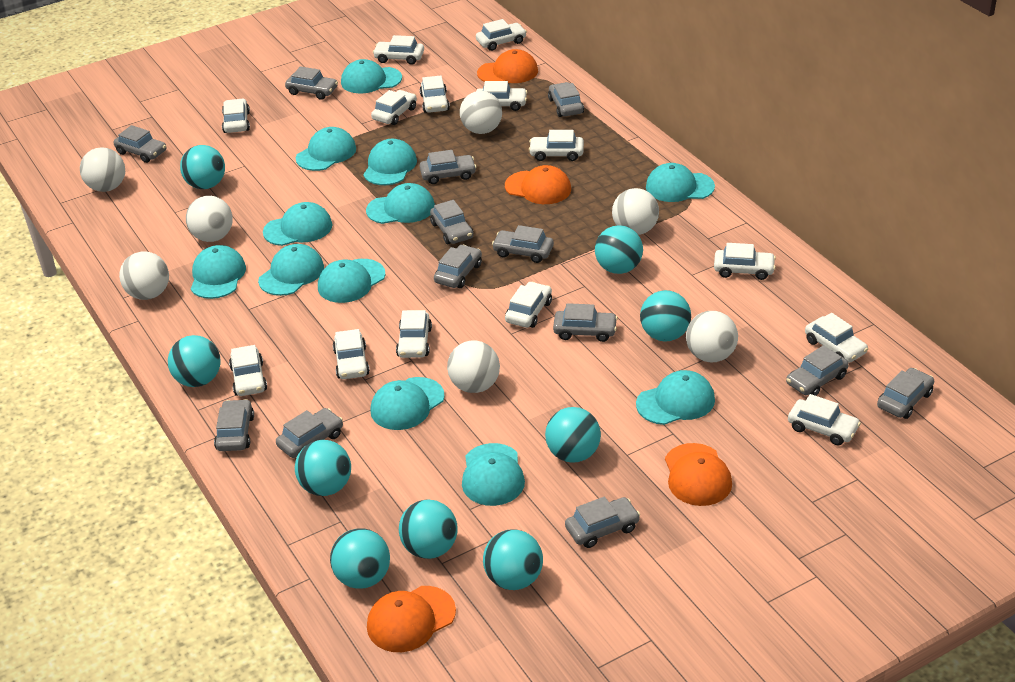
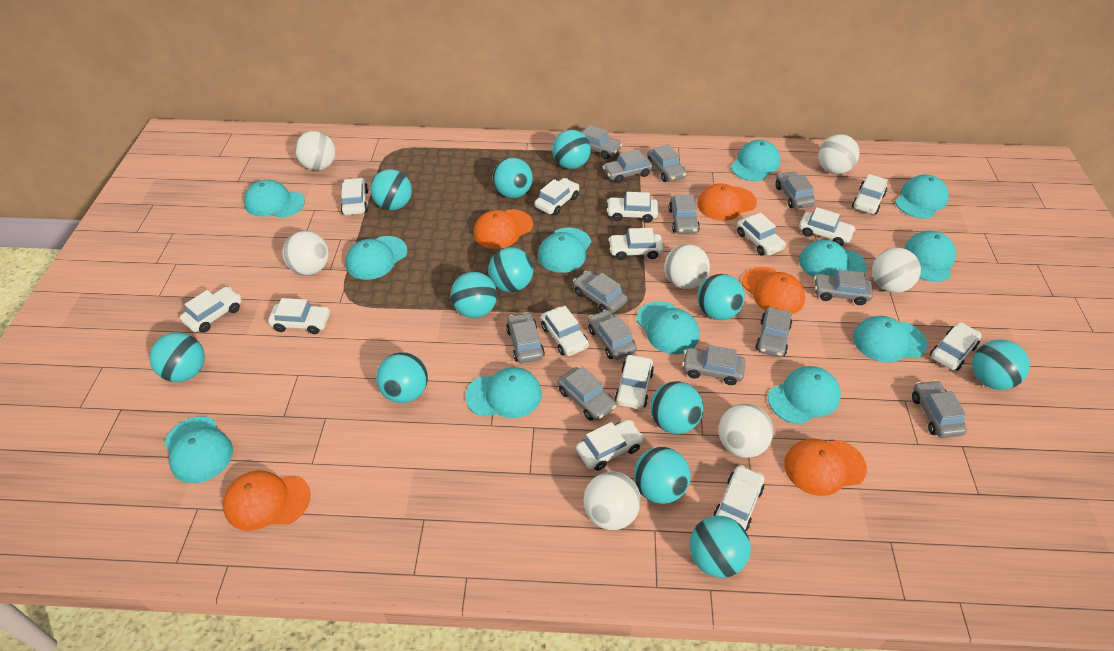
orange cap: [367,586,456,652] [477,49,538,83] [505,165,571,204] [665,443,732,506] = 4 -> [223,470,310,531] [474,209,533,249] [697,183,757,221] [742,267,805,315] [784,439,867,496] = 5
turquoise ball: [168,335,221,387] [180,145,225,189] [295,440,351,496] [330,528,390,589] [399,499,458,559] [483,529,543,590] [545,407,601,463] [595,225,643,274] [640,290,691,341] = 9 -> [149,333,205,382] [370,169,412,210] [376,352,428,403] [451,272,497,318] [488,247,533,292] [493,158,533,198] [552,130,591,169] [634,447,690,504] [650,381,703,434] [689,516,751,578] [697,274,745,320] [972,340,1030,390] = 12

